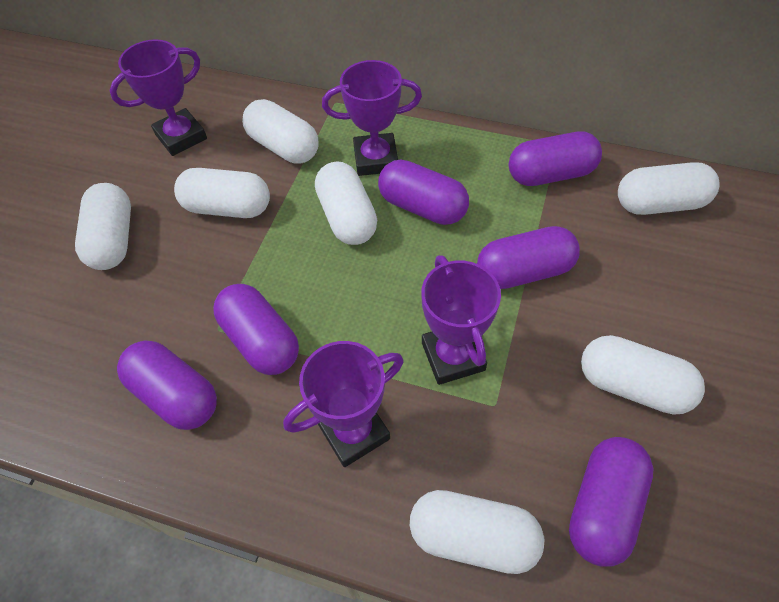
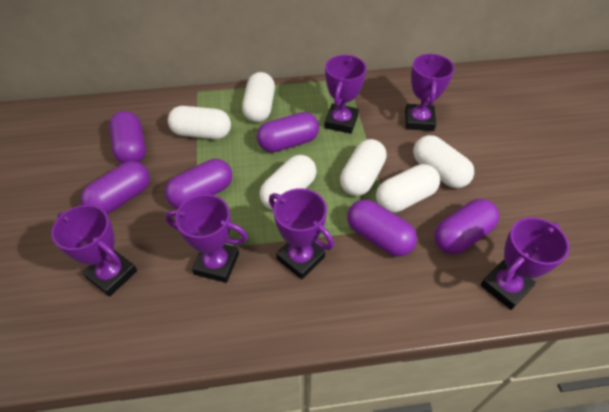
purple trophy: [110,39,207,156] [283,341,404,467] [322,60,422,176] [421,255,501,385] = 4 -> [51,205,137,296] [165,194,248,283] [269,188,334,279] [324,55,367,134] [405,53,454,131] [480,217,569,310] = 6
white capsule: [75,183,131,270] [174,168,270,218] [242,99,319,164] [315,162,377,245] [410,490,544,574] [581,335,705,415] [618,162,719,215] = 7 -> [168,106,231,139] [242,72,275,122] [260,155,317,210] [340,139,387,196] [376,164,440,213] [413,135,474,188] = 6

